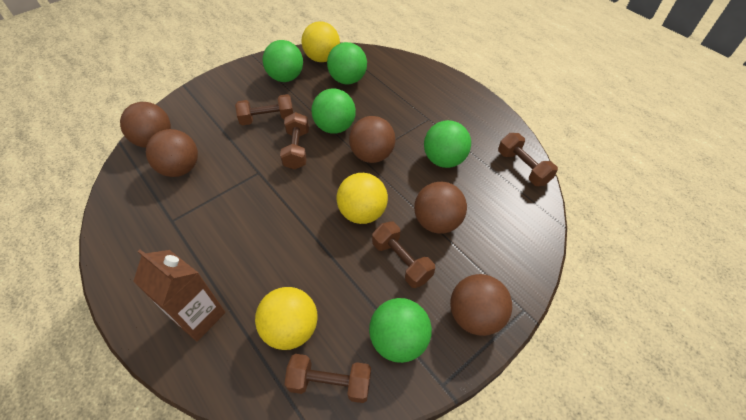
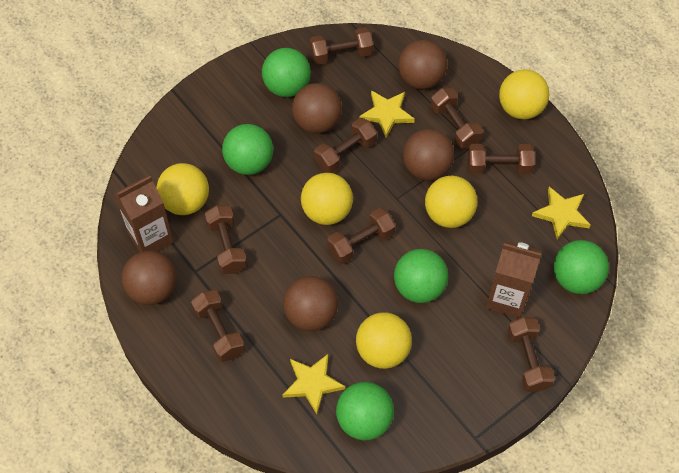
brown carton: [133,249,226,341] = 1 -> [114,176,174,252] [486,241,541,318] = 2
brown dumbbell: [235,94,293,125] [280,112,309,169] [284,354,371,403] [372,221,435,288] [498,133,558,186] = 5 -> [191,290,245,362] [205,205,247,274] [310,27,373,65] [314,118,377,173] [327,208,396,264] [431,88,483,149] [468,144,535,174] [508,317,555,392] = 8
yellow ball: [255,287,318,350] [301,21,340,62] [337,173,388,224] = 3 -> [157,163,209,215] [301,173,353,225] [356,312,412,369] [425,176,477,228] [499,69,549,119] = 5
yellow star: none = 0 -> [282,354,345,414] [359,90,415,138] [532,187,591,240] = 3

